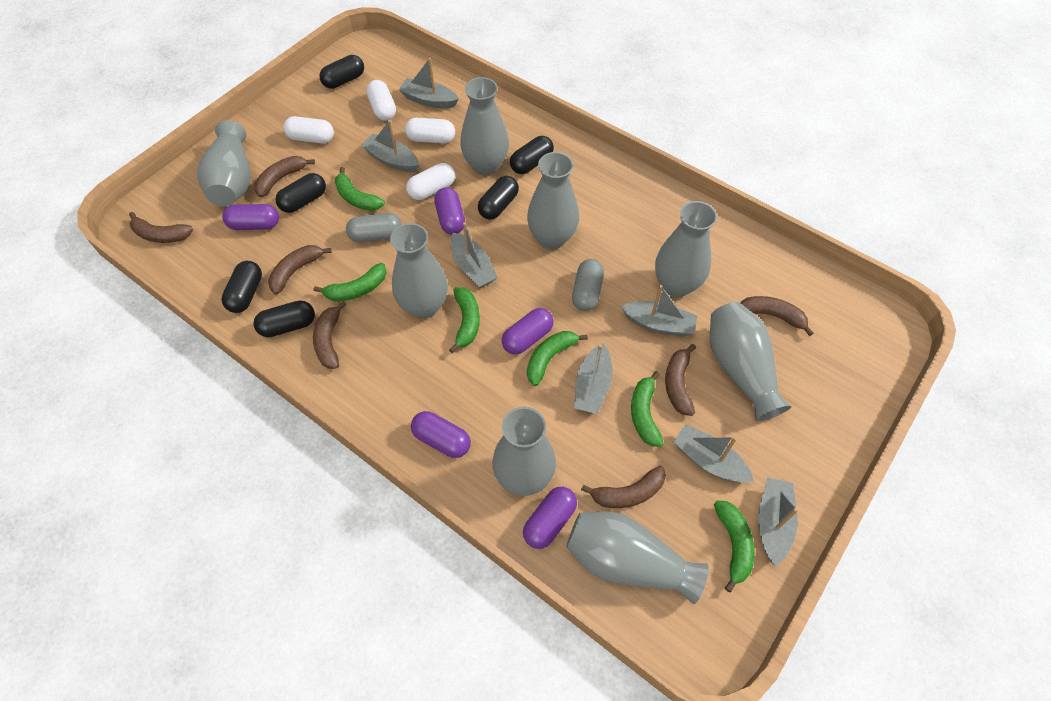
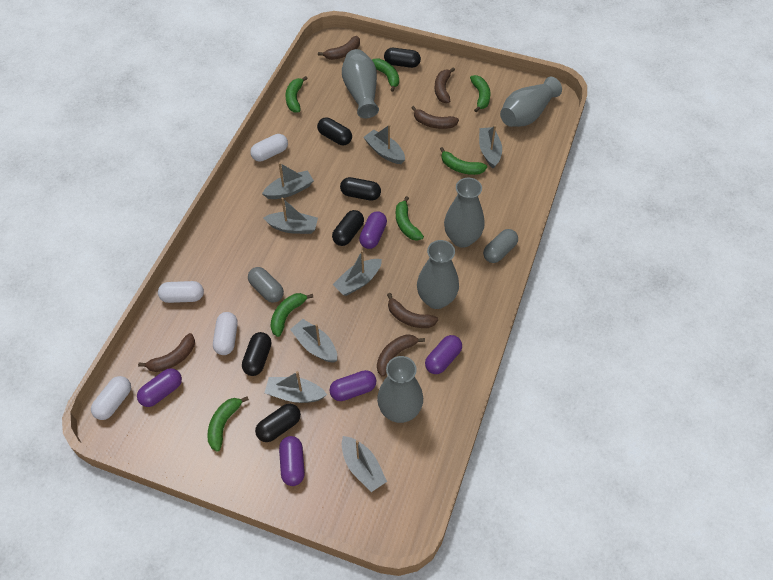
brown banana: [129,212,193,243] [254,156,315,197] [268,245,332,295] [313,301,347,369] [581,466,666,508] [665,344,696,416] [740,296,813,336] = 7 -> [138,333,195,372] [318,36,360,60] [377,334,425,377] [387,293,438,328] [411,106,459,129] [435,67,455,103] = 6
green banana: [314,263,387,301] [335,167,385,211] [449,287,480,353] [527,331,588,386] [631,371,664,447] [714,501,755,593] = 6 -> [207,396,249,451] [270,293,314,337] [285,76,308,113] [372,58,399,92] [396,196,424,241] [440,147,487,175] [470,75,490,112] = 7
grey boat: [361,120,419,172] [399,58,459,108] [451,222,498,288] [574,343,613,414] [621,285,698,336] [673,424,754,483] [758,477,798,566] = 7 -> [262,162,314,199] [264,198,318,234] [265,371,327,403] [290,319,337,363] [333,250,382,296] [342,436,387,492] [363,124,405,164] [479,125,502,169] = 8
grey vase: [197,120,251,206] [390,223,448,319] [460,77,509,175] [492,407,556,496] [527,152,579,249] [566,511,709,604] [655,201,717,297] [710,302,791,421] = 8 -> [342,49,379,118] [377,356,423,423] [417,240,459,309] [444,178,485,248] [500,77,562,127] = 5

